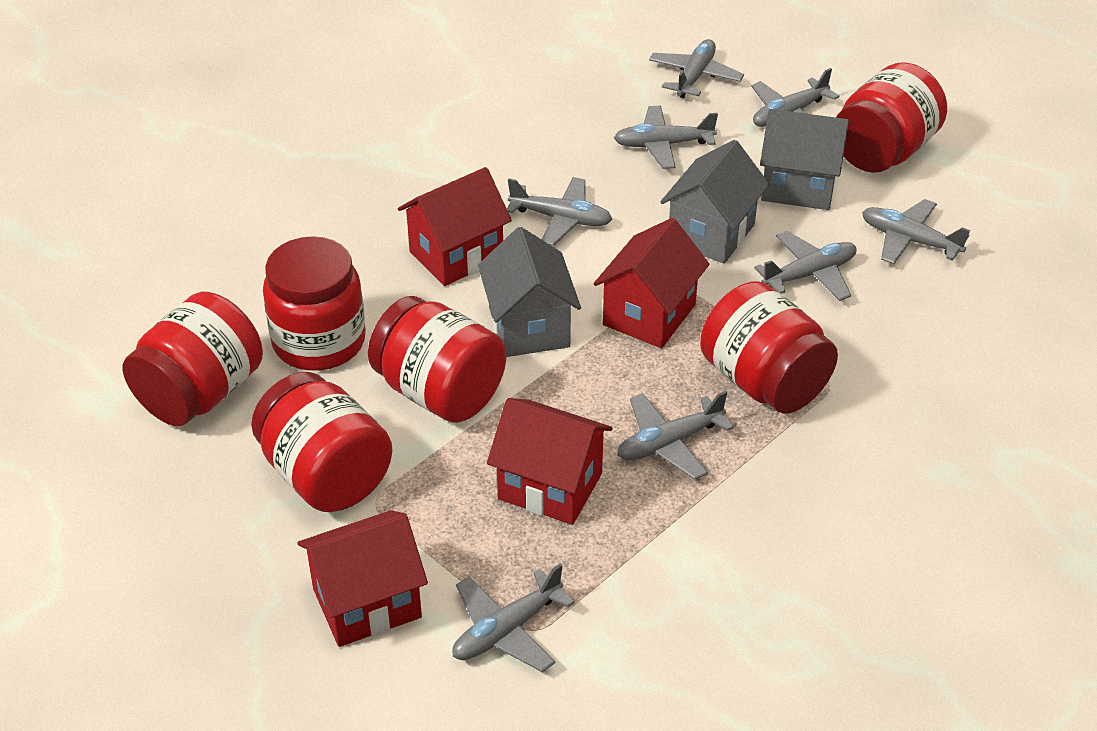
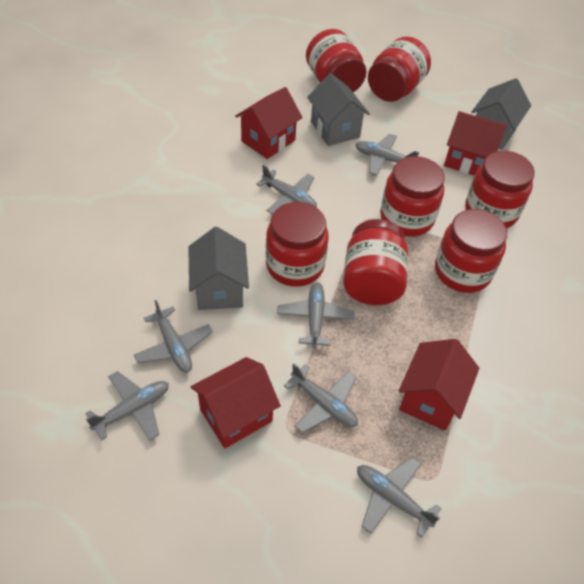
grey plane: [452,564,575,672] [507,177,612,246] [614,106,718,169] [617,391,734,480] [649,39,744,98] [751,68,839,127] [754,231,857,301] [862,199,970,264] = 8 -> [85,371,169,440] [134,300,213,373] [256,165,317,214] [277,282,354,348] [284,363,358,433] [355,134,419,176] [357,457,442,538] = 7
red jar: [123,292,263,426] [251,372,393,512] [263,236,366,371] [368,296,506,423] [700,281,838,414] [836,62,947,173] = 6 -> [266,202,328,287] [306,29,366,92] [343,219,408,305] [368,36,431,102] [380,156,445,237] [435,209,507,293] [465,151,535,228] = 7

